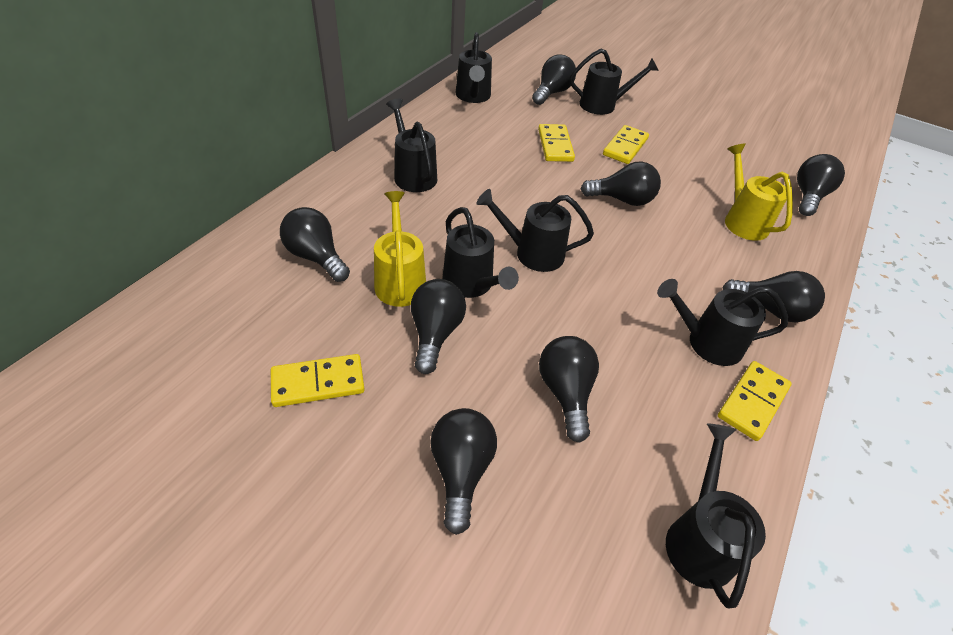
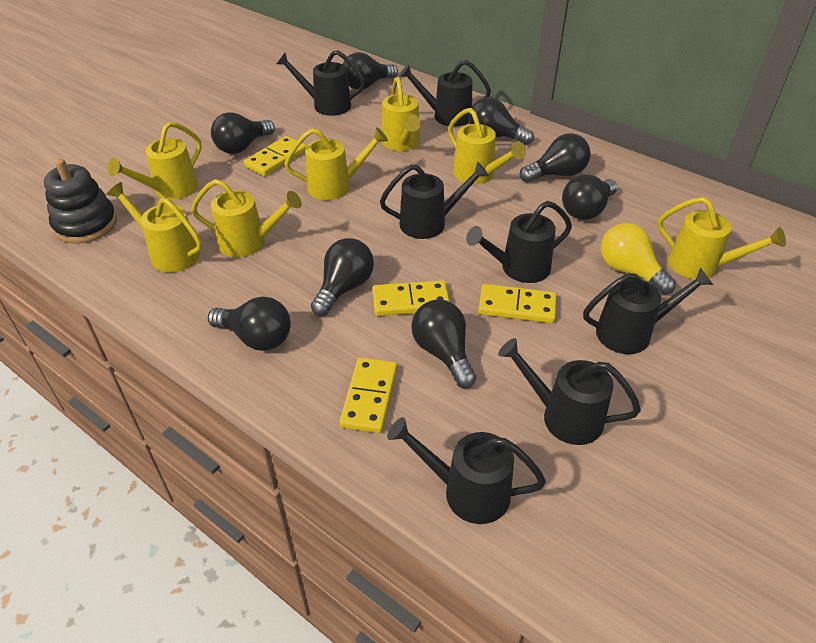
black stacking toy: none = 0 -> [44,159,117,244] = 1
yellow light bulb: none = 0 -> [601,223,676,294] = 1
yellow watering can: [374,191,426,307] [725,143,793,241] = 2 -> [107,122,202,200] [107,182,202,272] [191,179,302,257] [284,127,388,200] [381,77,421,151] [448,108,526,184] [657,197,786,279] = 7

